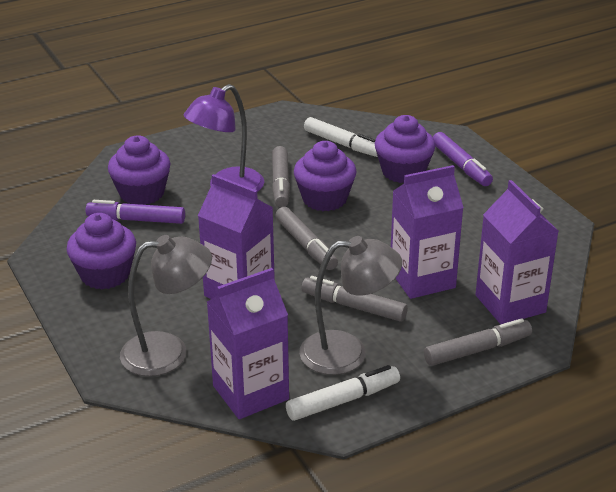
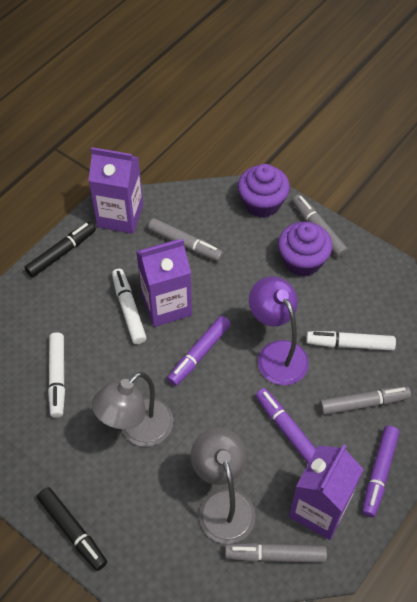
black marker: none = 0 -> [24,222,96,278] [37,487,107,571] = 2
purple carton: [198,174,275,299] [207,268,289,419] [391,165,464,299] [475,180,559,324] = 4 -> [88,147,143,234] [136,239,192,327] [289,445,364,540] = 3
purple cupcake: [66,213,136,289] [108,135,171,205] [294,141,357,211] [374,115,435,183] = 4 -> [238,164,290,218] [278,222,332,277] = 2
purple marker: [85,200,185,224] [433,132,493,186] = 2 -> [167,316,231,386] [255,388,316,464] [362,426,400,517] = 3
white marker: [286,365,400,421] [304,117,378,157] = 2 -> [48,332,65,418] [112,269,147,344] [306,331,396,351] = 3

